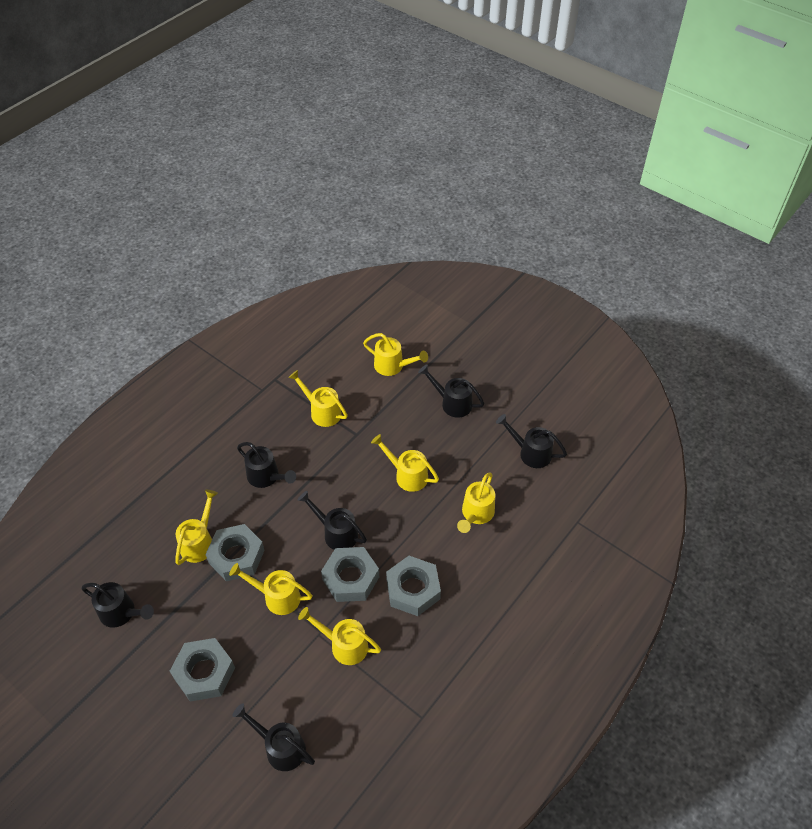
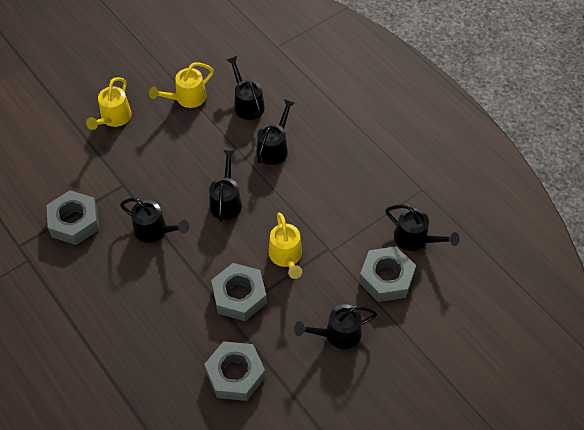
yellow watering can: [175,490,218,565] [229,563,313,615] [288,370,348,427] [298,607,381,665] [363,333,428,376] [371,434,439,492] [457,472,495,533] = 7 -> [86,77,132,130] [149,62,214,108] [269,213,302,279] = 3

